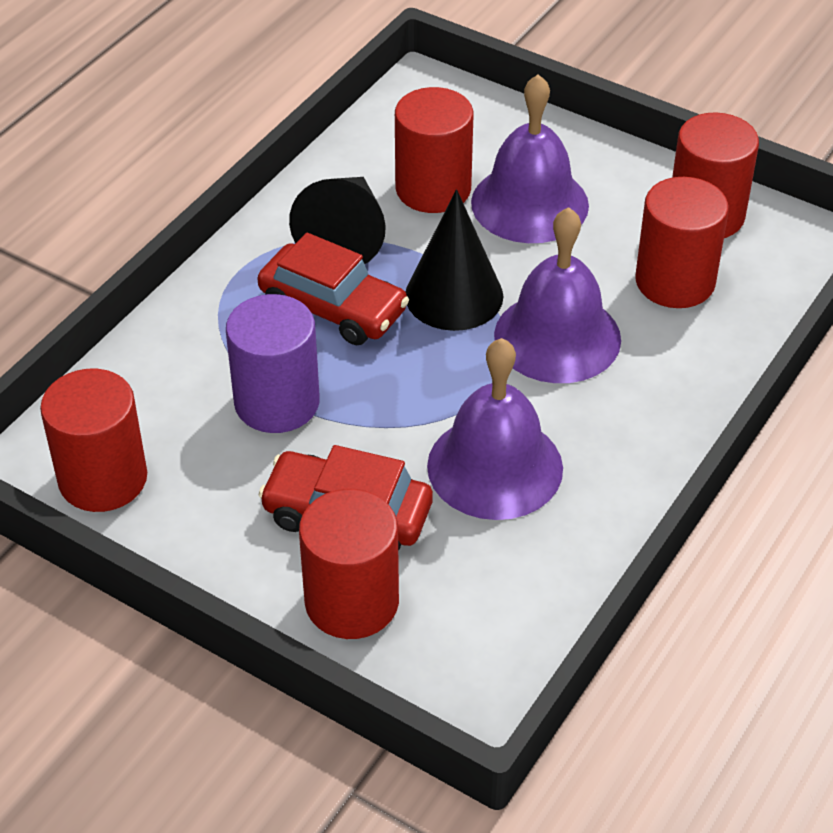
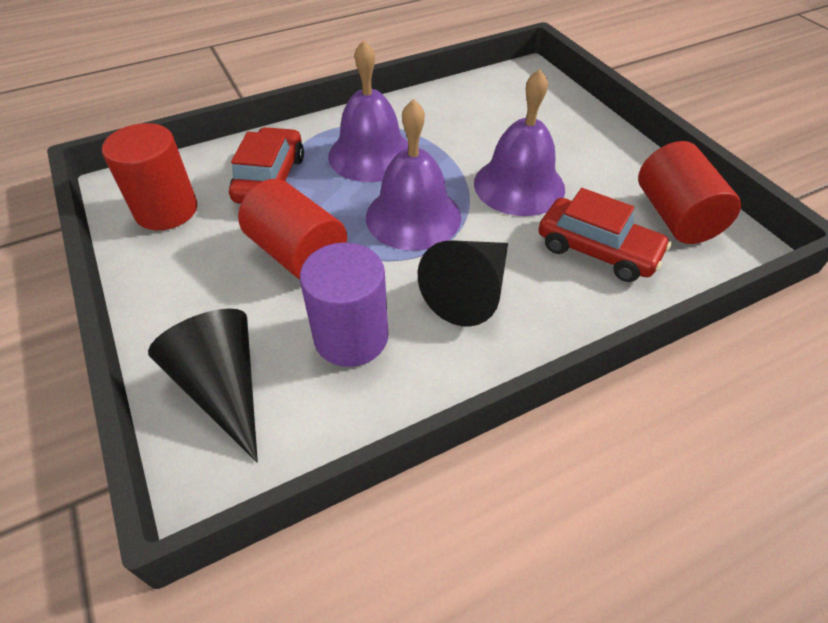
red cylinder: [40,369,147,512] [299,489,399,639] [395,87,473,213] [635,177,729,308] [672,112,759,238] = 5 -> [102,123,197,230] [238,179,347,279] [638,141,741,244] = 3

